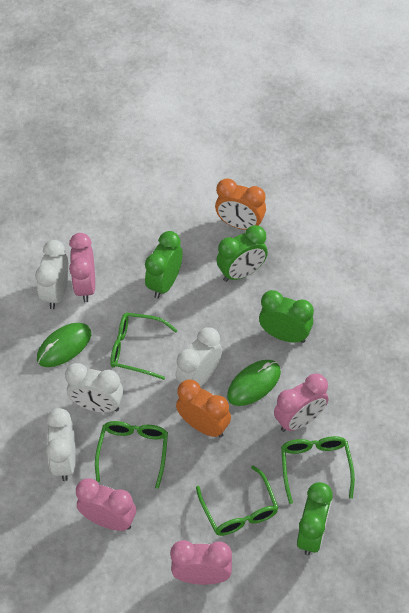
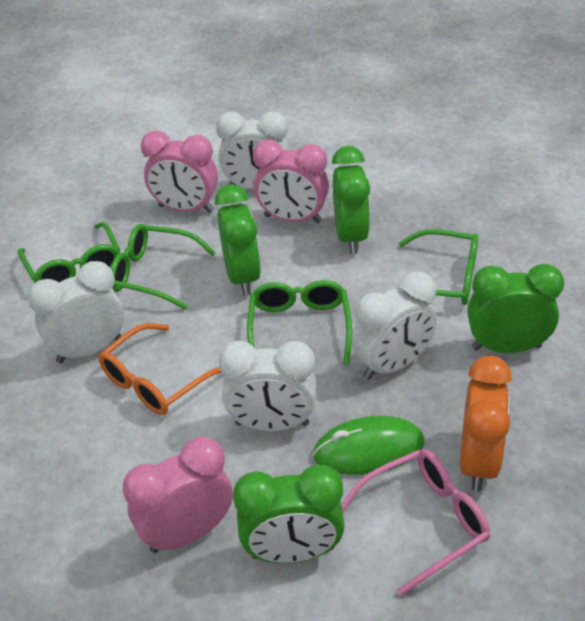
green mouse: [37,323,91,367] [227,360,281,406] = 2 -> [313,416,424,475] = 1
orange clock: [176,379,231,438] [215,178,266,230] = 2 -> [460,356,512,491] = 1
orange glasses: none = 0 -> [98,323,222,415] = 1
pink clock: [69,233,95,302] [76,478,136,531] [170,540,232,585] [274,374,328,432] = 4 -> [123,436,233,553] [141,131,218,213] [253,140,329,223] = 3
pink glasses: none = 0 -> [341,449,490,596] = 1

